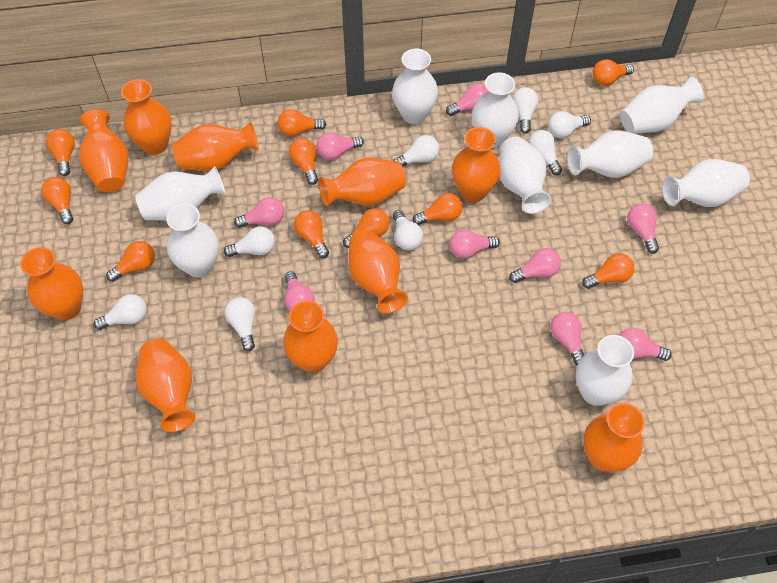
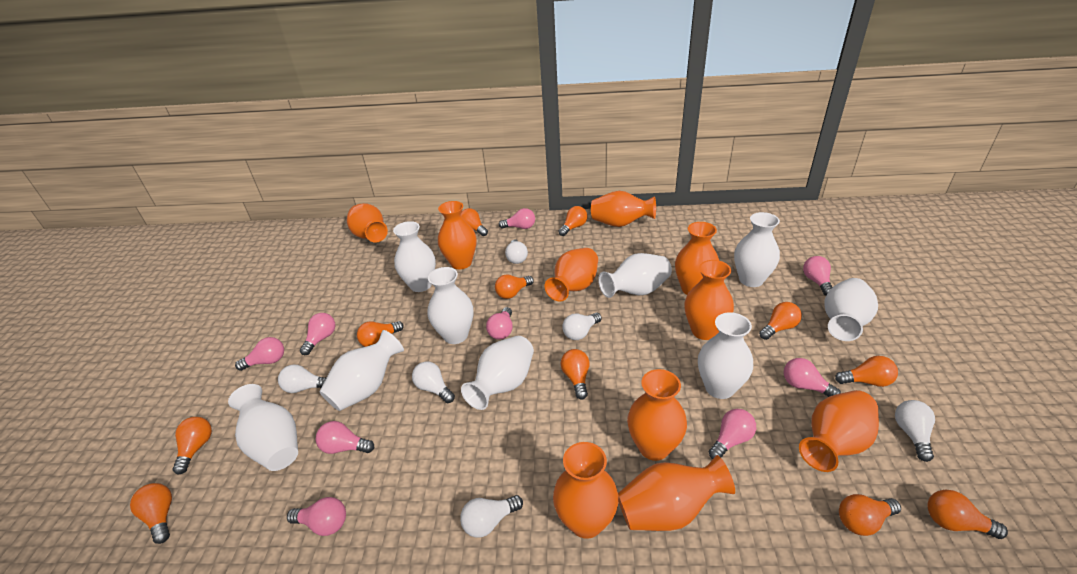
orange light bulb: [41,177,73,224] [46,129,75,176] [106,241,155,282] [278,109,326,137] [289,138,318,185] [294,210,329,258] [343,208,389,248] [413,193,463,225] [582,253,634,289] [592,59,634,86] = 10 -> [130,483,172,544] [173,417,212,475] [357,321,404,347] [461,208,488,236] [495,275,534,299] [558,206,587,236] [561,349,589,400] [759,302,802,340] [835,356,898,387] [839,494,901,536] [927,490,1008,539] = 11
white light bulb: [94,294,147,330] [224,227,275,257] [225,297,255,351] [393,135,439,166] [393,210,423,251] [512,87,538,134] [528,130,562,175] [548,111,591,138] = 8 -> [278,364,326,393] [412,361,455,403] [460,495,523,538] [505,239,528,264] [562,312,602,340] [895,400,935,462] = 6

